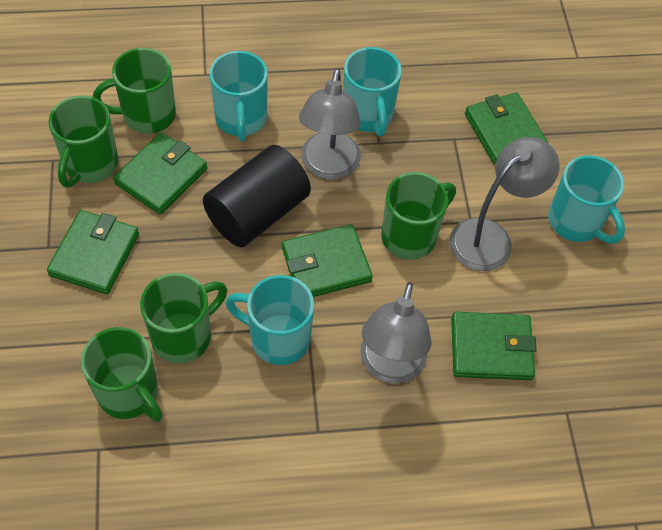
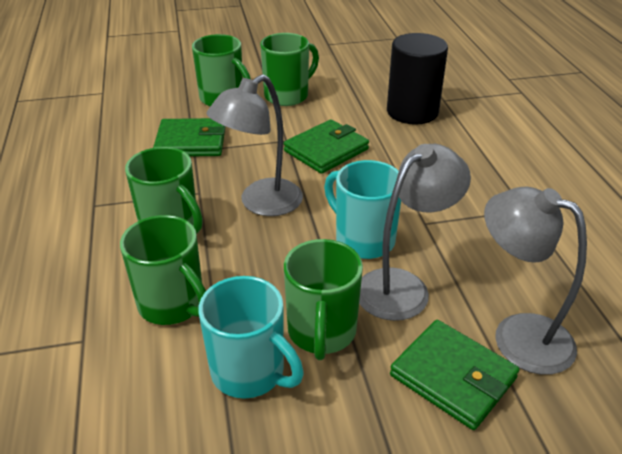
green wallet: [47,210,139,294] [113,132,207,214] [282,224,373,297] [451,312,537,380] [465,92,548,165] = 5 -> [153,118,226,156] [284,119,369,174] [390,320,519,430] = 3
turquoise mug: [209,51,268,142] [225,275,314,365] [343,47,402,136] [548,155,625,244] = 4 -> [198,276,304,399] [324,160,401,259] = 2

